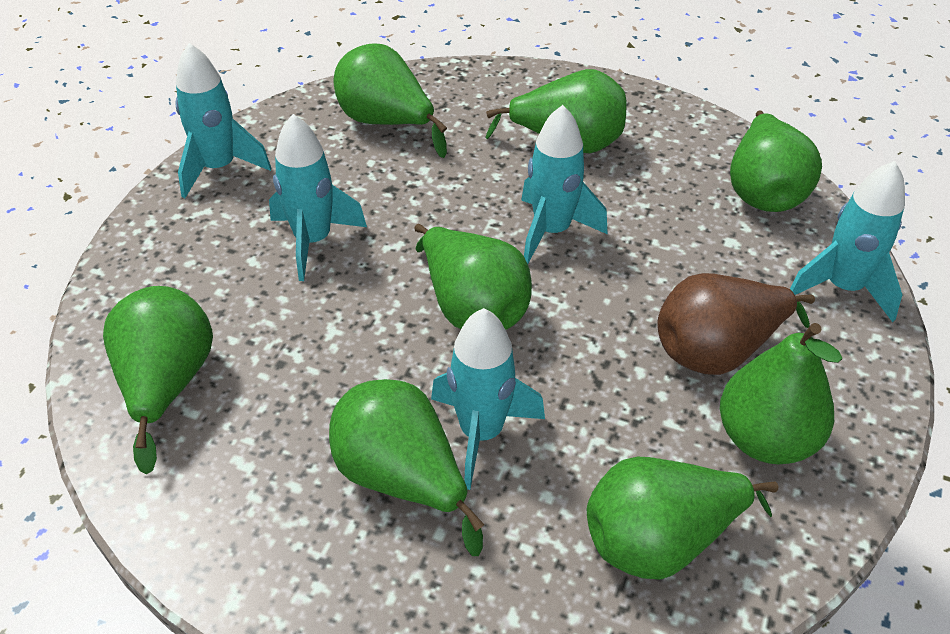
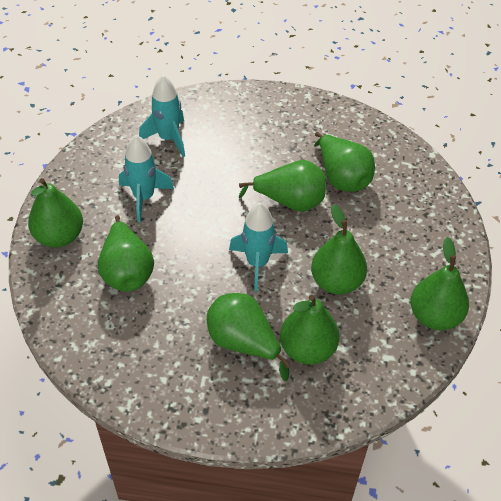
brown pear: [657,273,815,375] = 1 -> none = 0
turquoise rocket: [175,43,271,198] [269,114,367,281] [431,308,545,490] [521,105,607,264] [790,161,905,322] = 5 -> [119,135,174,222] [139,75,185,157] [229,203,288,291] = 3

